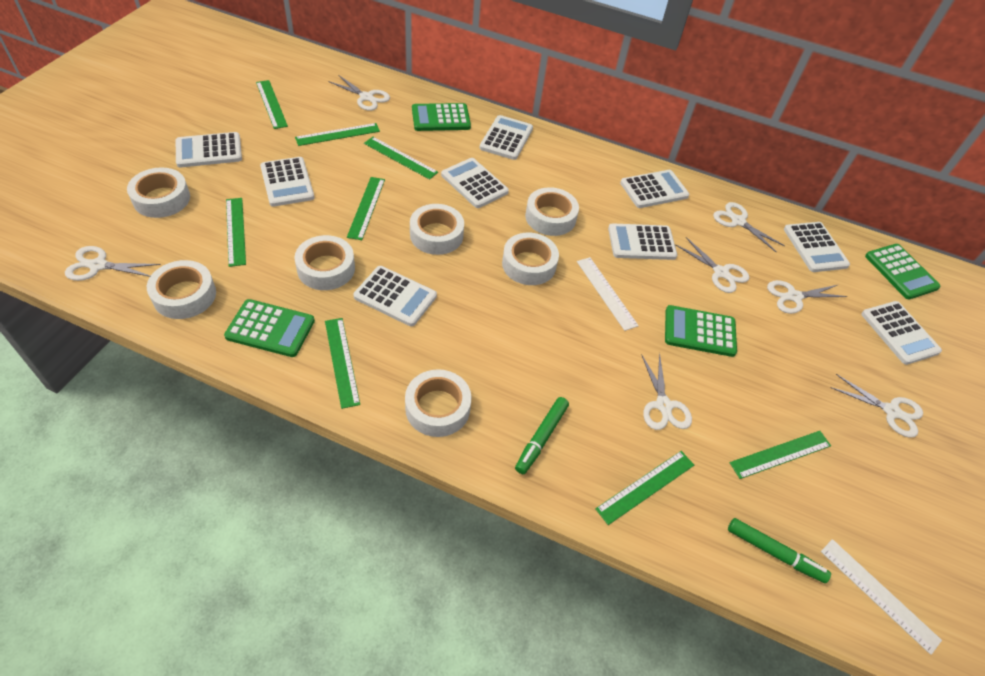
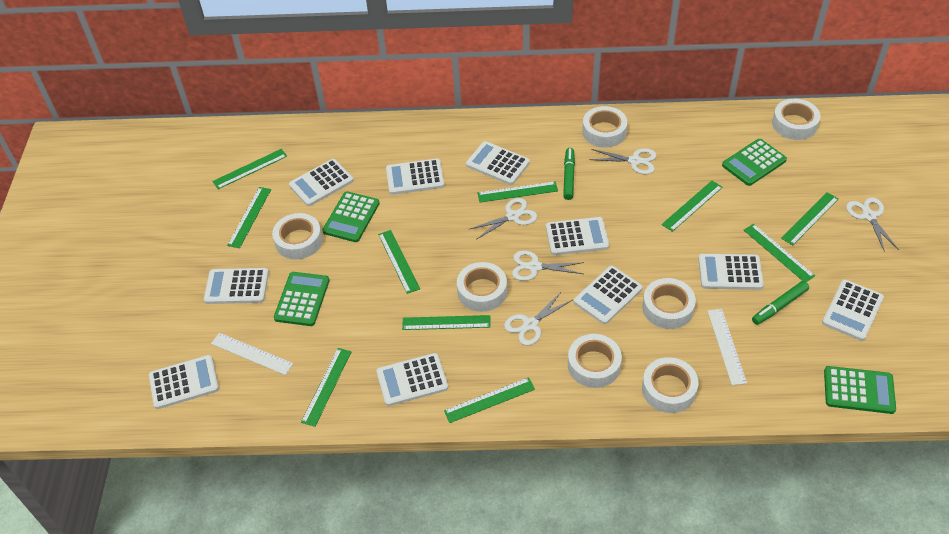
green ruler: [226,198,246,267] [256,80,288,129] [295,123,380,146] [325,318,360,409] [347,177,385,240] [364,137,438,180] [595,451,694,525] [730,431,831,479] = 8 -> [212,149,287,189] [227,187,271,248] [301,348,351,427] [378,230,420,294] [402,315,491,330] [444,377,535,423] [478,181,558,203] [662,181,723,232] [744,224,815,282] [781,192,839,245] = 10
white calculator: [176,132,242,167] [260,157,314,207] [353,266,437,326] [441,158,509,208] [480,115,533,160] [608,224,677,260] [620,170,689,208] [784,222,850,272] [861,301,942,365] = 9 -> [149,355,219,409] [204,268,269,304] [289,159,354,206] [376,353,448,406] [386,159,444,195] [466,141,530,185] [546,217,609,255] [574,266,643,324] [698,254,764,290] [822,280,884,341] = 10
white scissors: [65,246,161,281] [328,75,390,111] [641,353,692,430] [675,237,749,293] [713,202,785,252] [767,280,847,314] [831,374,923,438] = 7 -> [470,198,537,240] [504,291,572,346] [512,250,584,281] [589,148,657,174] [846,197,899,252] = 5

